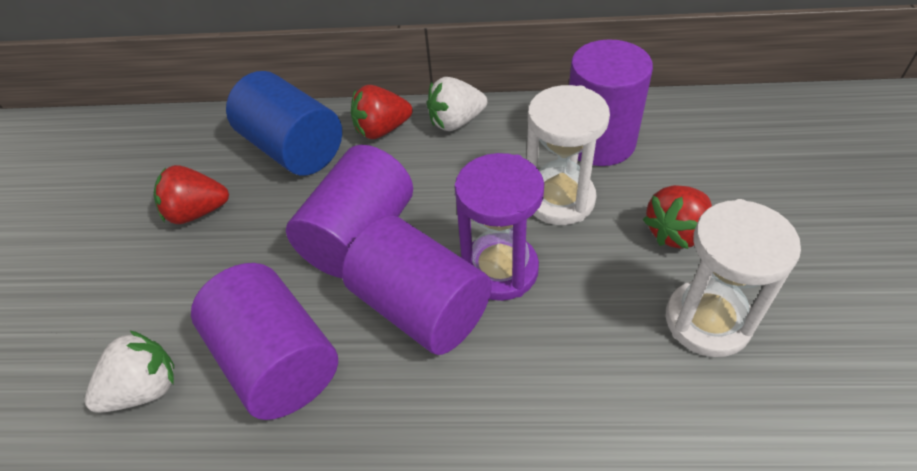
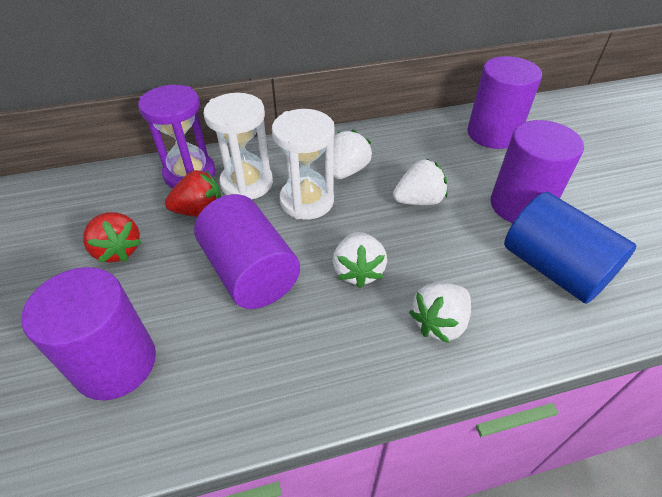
red strawberry: [154,165,229,224] [351,85,413,139] [643,185,712,249] = 3 -> [83,212,141,263] [165,170,221,217] = 2
white strawberry: [85,330,174,413] [427,77,487,131] = 2 -> [333,232,387,288] [334,130,372,179] [393,159,448,205] [409,283,471,343] = 4

